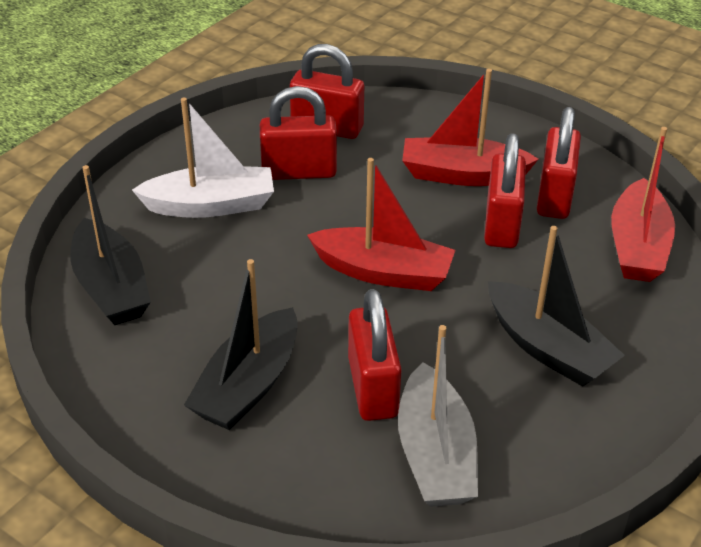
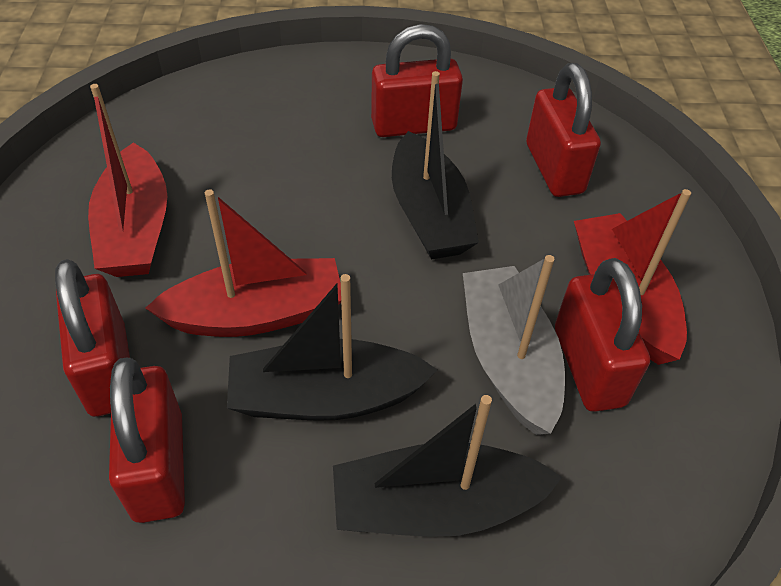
white boat: [132,98,274,218] = 1 -> none = 0

